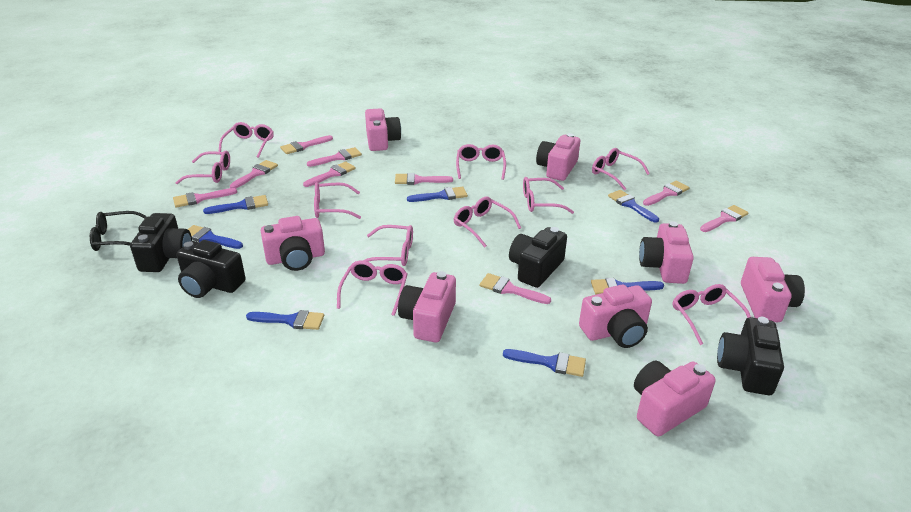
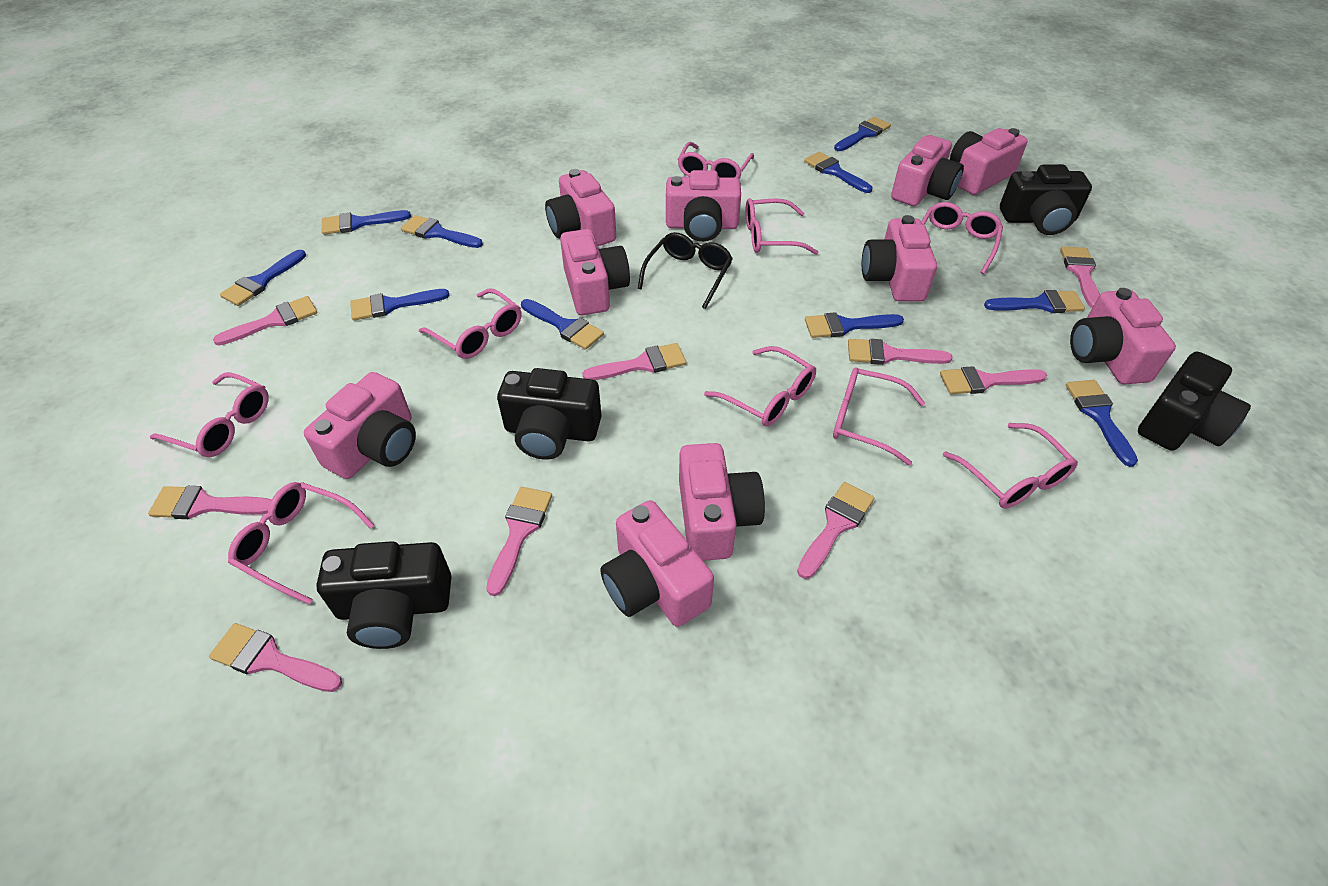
blue brush: [188,225,243,249] [203,195,268,214] [246,310,324,330] [407,187,468,202] [503,349,586,377] [591,278,664,295] [608,190,659,223] = 7 -> [220,250,306,306] [322,210,411,235] [350,289,450,321] [401,215,483,248] [521,299,604,350] [804,152,873,193] [805,312,904,338] [834,117,891,151] [984,290,1085,313] [1066,380,1138,467] = 10
pink camera: [261,216,325,271] [365,108,401,151] [398,271,456,342] [536,133,580,181] [579,284,652,348] [634,361,716,437] [639,221,694,284] [741,257,805,322] = 8 -> [304,372,416,479] [545,169,616,246] [560,229,630,315] [600,500,714,627] [666,170,741,242] [679,443,765,561] [862,215,937,301] [891,135,964,206] [950,128,1028,195] [1070,288,1176,384] = 10
pink glasses: [175,151,230,184] [219,122,274,158] [314,182,361,219] [337,261,408,316] [363,225,413,266] [454,196,521,248] [456,144,506,180] [523,177,574,214] [592,148,650,190] [673,284,751,345] = 10 -> [150,372,269,457] [228,482,374,605] [419,288,522,359] [677,142,754,179] [704,346,816,426] [745,198,818,255] [833,367,925,466] [921,202,1003,274] [943,423,1078,508] = 9

